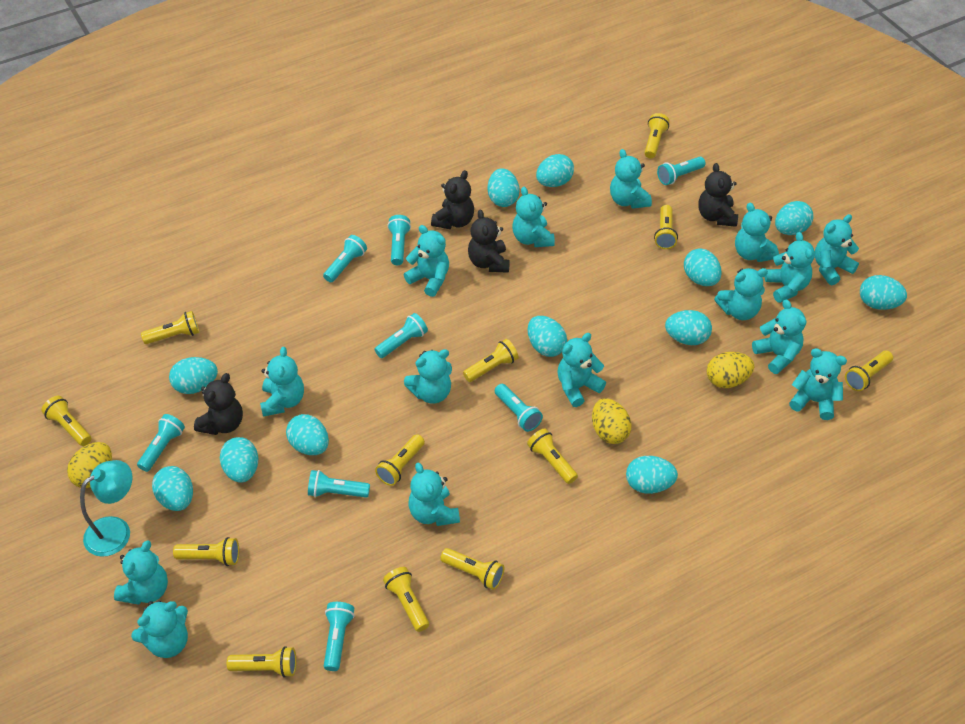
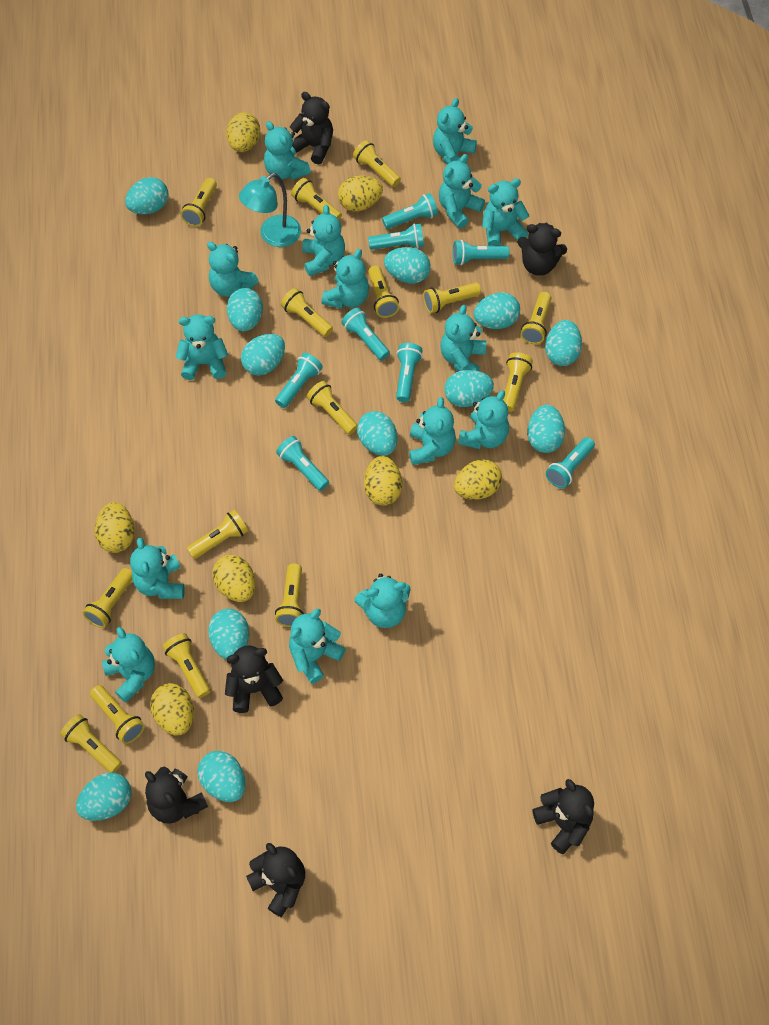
black teddy bear: [194,373,243,435] [431,170,474,229] [468,209,510,273] [698,163,738,227] = 4 -> [145,767,208,824] [225,646,283,713] [246,843,305,917] [290,92,333,164] [517,223,567,276] [532,779,594,854] = 6
yellow egg: [67,442,112,488] [592,398,632,444] [707,352,754,388] = 3 -> [95,502,134,553] [150,683,194,736] [212,555,256,602] [226,112,260,152] [338,175,383,211] [364,456,402,506] [454,459,502,500] = 7
yellow flashlight: [41,396,91,446] [141,311,199,344] [173,537,239,566] [227,646,296,678] [375,434,425,486] [383,567,429,632] [440,548,504,590] [463,339,519,382] [527,428,578,484] [644,113,670,159] [654,205,678,249] [845,351,893,391] = 12 -> [60,714,122,773] [83,568,132,628] [90,685,145,744] [163,633,210,698] [181,178,217,227] [186,510,248,559] [275,563,304,627] [281,288,333,337] [291,178,342,220] [307,381,358,435] [353,140,401,187] [368,266,399,318] [423,282,481,313] [503,352,533,412] [521,292,552,344] = 15

